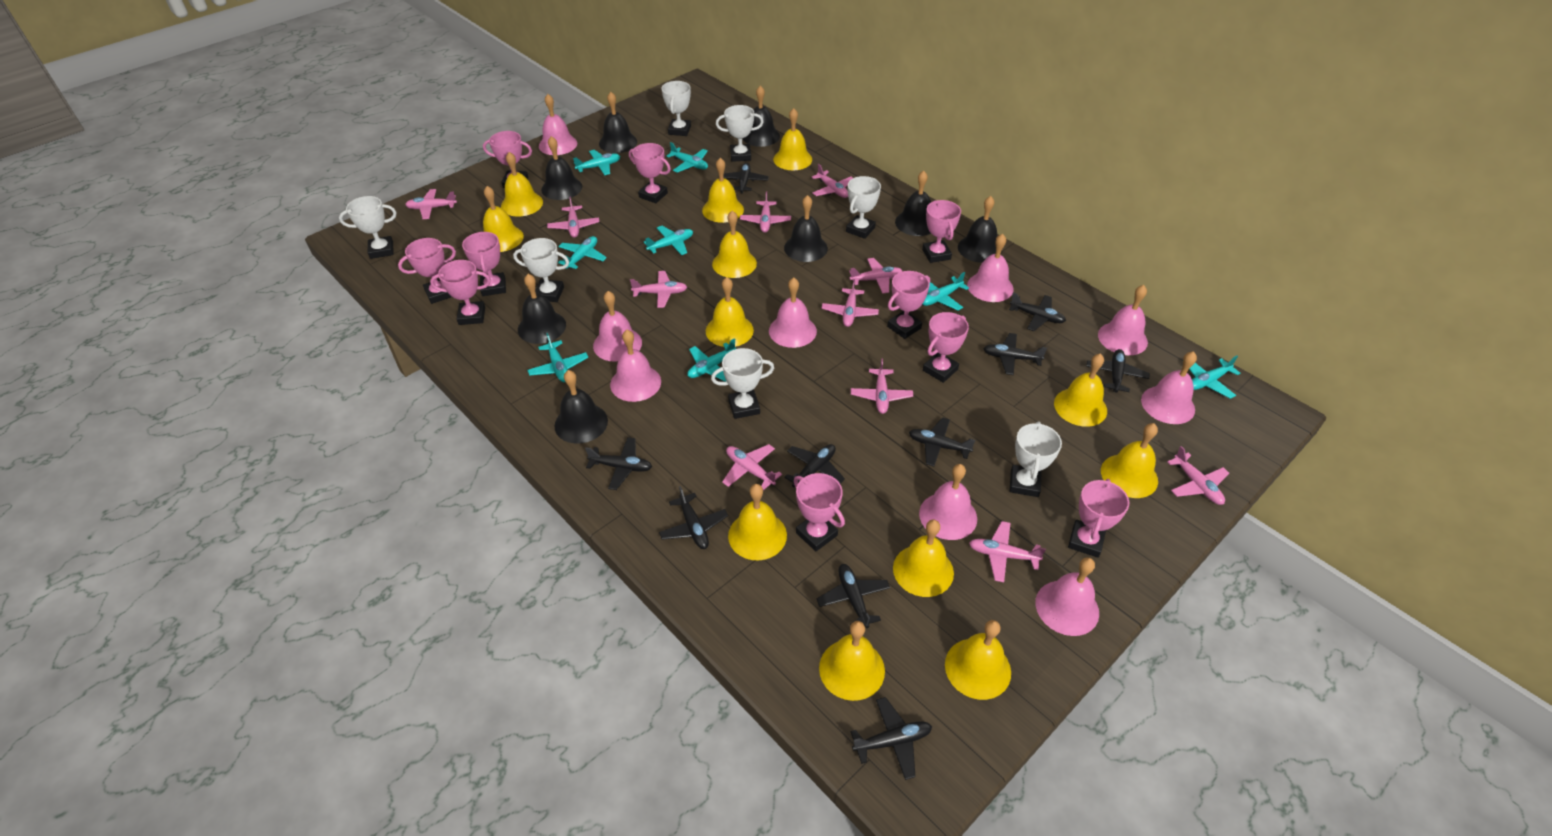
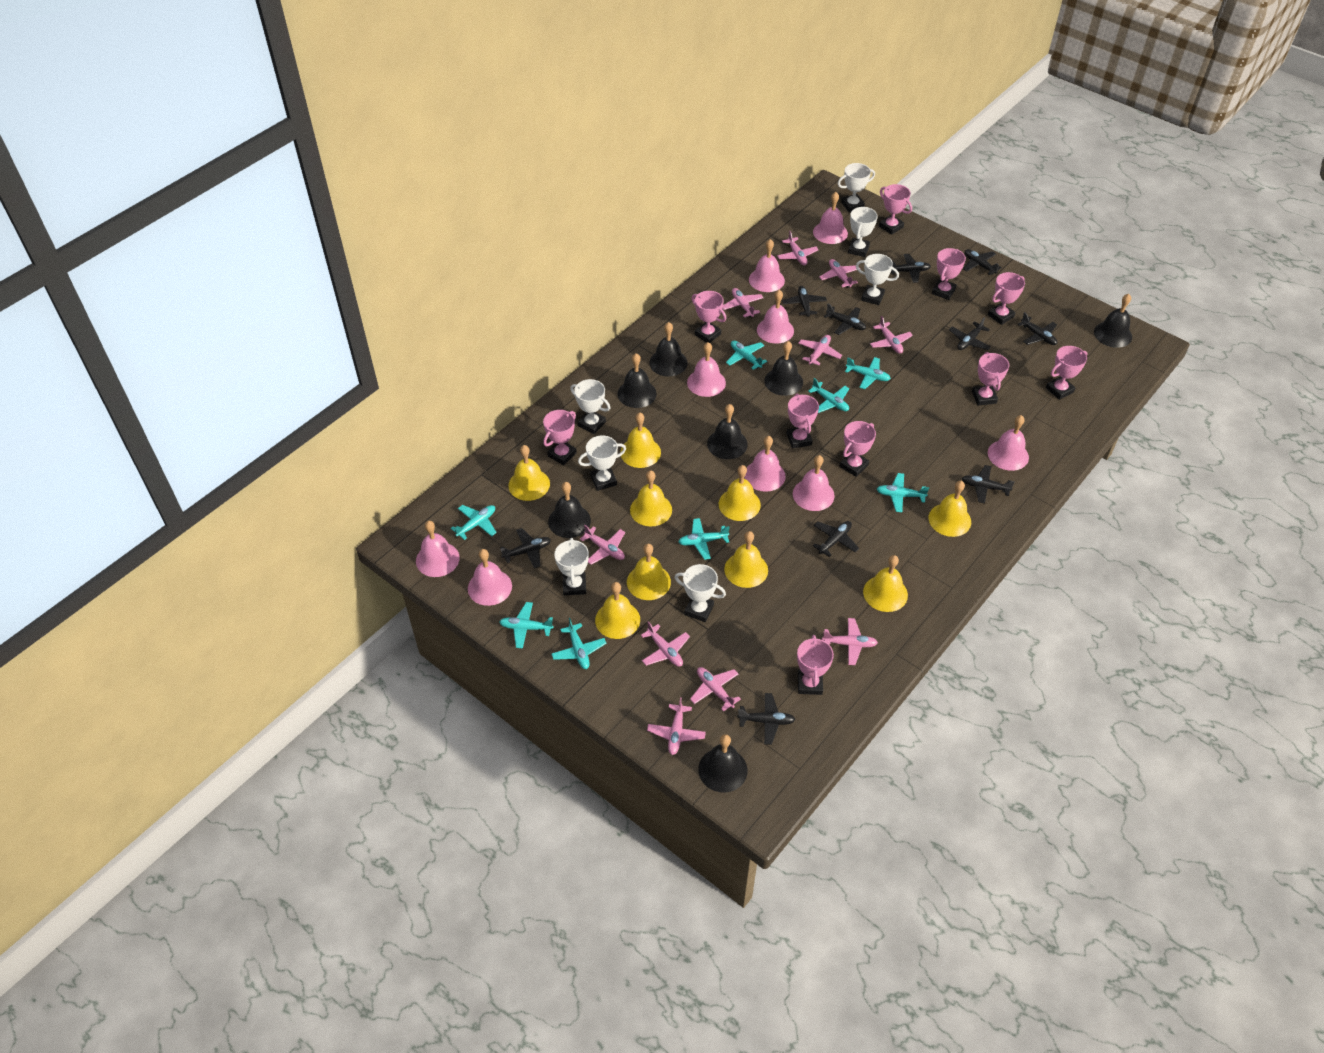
black bell: [518,274,566,344] [541,136,582,200] [554,370,608,444] [599,92,637,153] [742,86,780,147] [784,195,828,262] [895,171,931,236] [958,196,1002,263] = 8 -> [548,482,591,538] [617,353,657,408] [649,322,688,376] [698,734,748,792] [707,404,748,459] [764,341,803,396] [1094,294,1132,348] = 7
pink plane: [405,189,457,219] [547,197,599,238] [630,271,687,308] [722,444,782,490] [740,191,791,233] [811,164,853,198] [821,279,879,327] [849,258,903,294] [851,358,913,414] [969,521,1046,582] [1167,446,1229,505] = 11 -> [580,525,625,565] [641,621,690,667] [647,697,706,755] [690,667,741,712] [723,288,764,317] [777,231,818,265] [798,335,842,366] [819,259,858,288] [822,618,878,665] [870,316,913,354] = 10
yellow bell: [483,186,524,252] [501,152,543,216] [702,158,744,223] [706,277,754,347] [712,211,757,278] [728,484,787,560] [773,108,812,170] [819,621,885,701] [893,520,954,597] [945,620,1011,700] [1054,353,1107,427] [1101,423,1158,498] = 12 -> [508,445,550,501] [595,582,640,639] [620,413,661,468] [627,544,671,600] [630,470,672,527] [719,465,761,521] [724,531,768,588] [863,555,908,612] [929,481,971,537] = 9

